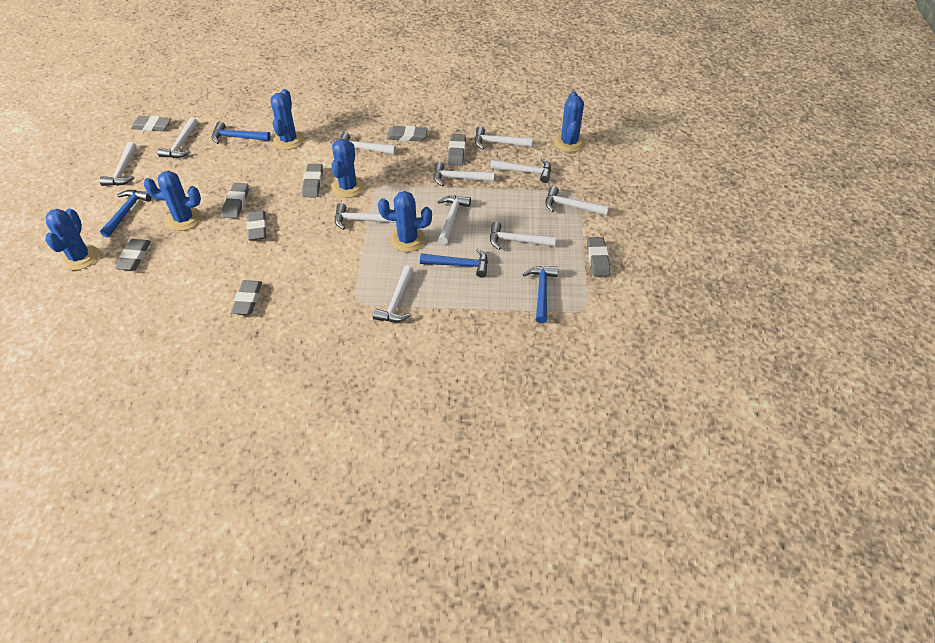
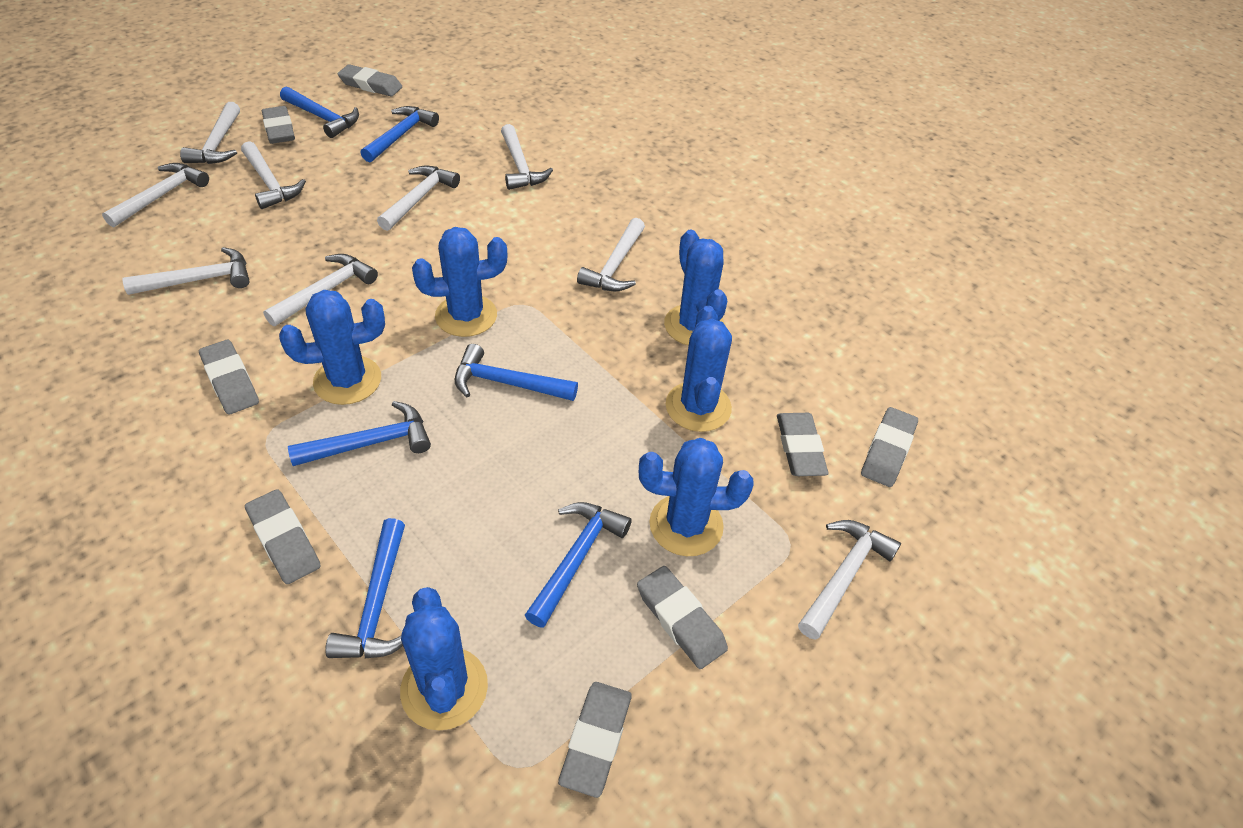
blue hammer: [100,190,152,238] [212,121,271,144] [420,248,488,278] [523,266,558,323] = 4 -> [280,87,359,138] [288,401,431,466] [325,518,405,658] [361,106,439,162] [455,344,578,401] [525,502,632,628] = 6
grey eraser: [115,239,151,271] [131,116,172,131] [222,183,249,219] [231,280,262,315] [247,210,267,241] [302,164,323,197] [387,126,428,141] [448,134,466,166] [587,237,611,277] = 9 -> [199,340,259,415] [245,489,321,584] [262,106,295,144] [337,64,402,96] [558,682,632,798] [637,566,728,669] [777,413,829,476] [861,407,918,487] = 8
white hammer: [99,142,137,186] [157,117,198,158] [335,203,396,230] [340,132,396,154] [373,266,414,322] [433,162,494,186] [437,196,471,244] [475,127,533,149] [490,159,551,183] [490,222,556,250] [545,186,609,216] = 11 -> [102,163,209,228] [123,247,249,295] [180,102,240,164] [241,141,306,209] [263,254,378,326] [377,166,460,231] [501,124,553,190] [577,218,645,291] [798,520,901,640] = 9

